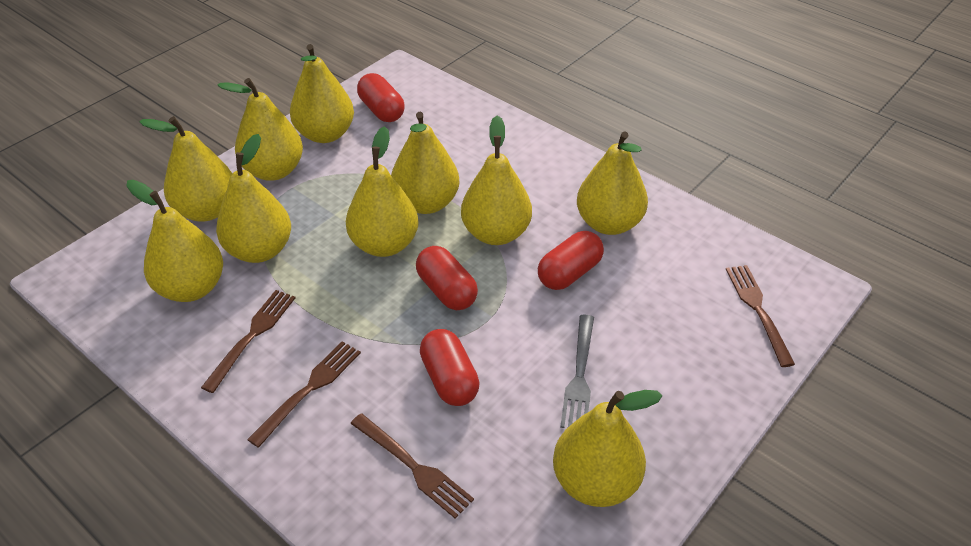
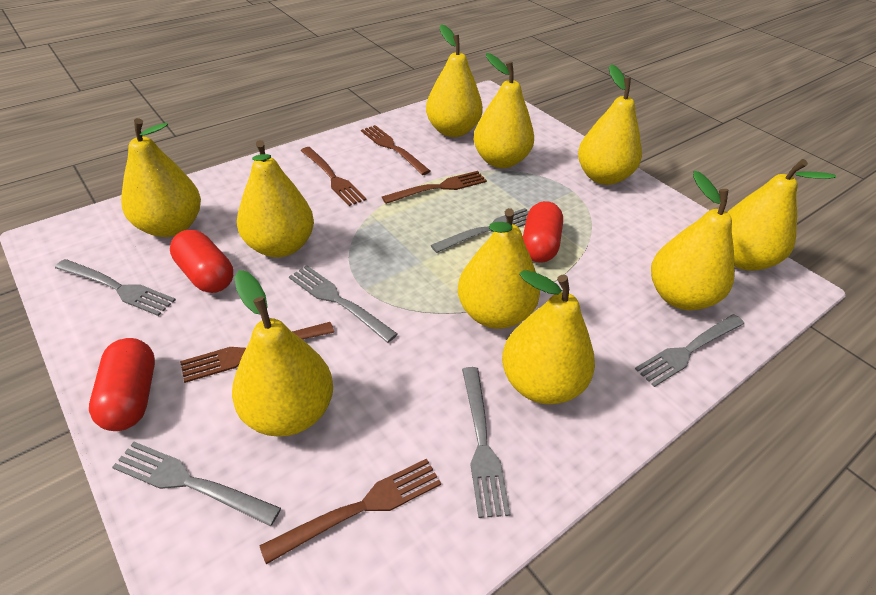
brown fork: [201,290,295,393] [247,341,361,448] [350,413,474,518] [726,265,795,367] = 4 -> [180,322,334,383] [260,459,441,564] [301,147,366,206] [361,125,430,175] [382,171,487,204] = 5
grey fork: [560,315,594,428] = 1 -> [55,259,176,316] [112,442,281,526] [289,265,398,343] [431,208,529,253] [462,367,510,518] [635,314,744,387] = 6
red capsule: [357,73,405,122] [416,246,478,310] [420,329,480,406] [538,231,604,290] = 4 -> [89,338,155,431] [170,230,233,293] [523,201,563,263] = 3

